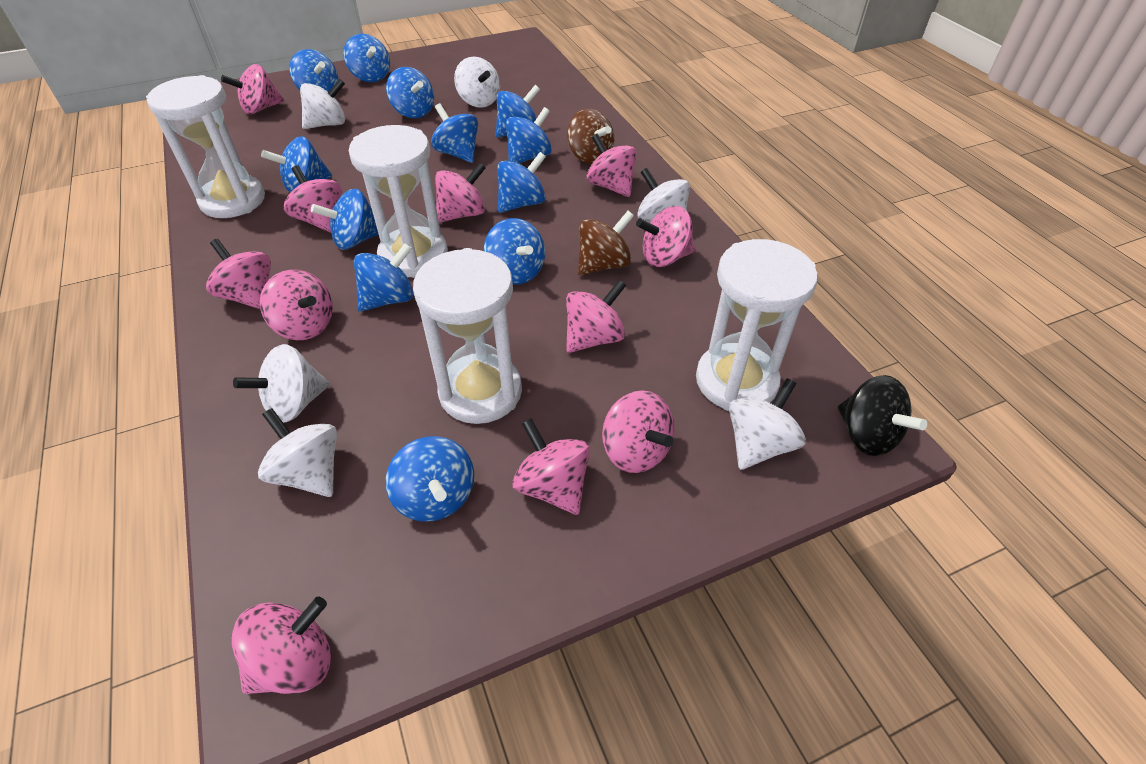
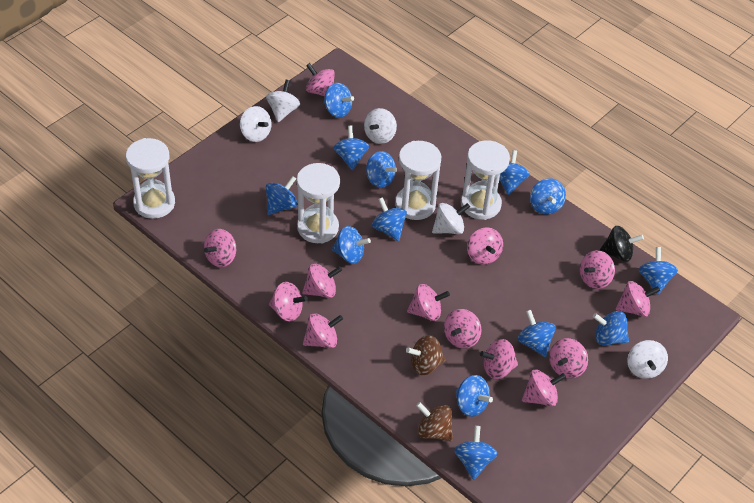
blue spinning top: [261,136,332,192] [289,49,338,92] [311,189,379,250] [343,34,390,82] [354,243,414,312] [385,436,474,522] [386,67,434,118] [431,103,478,163] [484,218,545,285] [496,85,540,137] [497,152,546,213] [506,107,552,163] = 12 -> [266,176,297,215] [324,83,354,118] [332,226,371,264] [333,126,369,170] [366,151,397,188] [372,197,407,241] [454,426,497,480] [455,375,493,417] [499,150,530,195] [518,310,556,357] [530,178,566,214] [593,311,629,346] [638,247,678,295] = 13
pink spinning top: [206,239,271,309] [221,64,284,114] [232,597,331,694] [260,270,333,340] [284,165,342,233] [435,163,486,223] [513,418,590,515] [566,280,626,353] [587,134,637,197] [602,390,674,473] [636,206,695,267] = 11 -> [204,229,236,267] [269,282,308,321] [302,263,342,298] [303,313,343,348] [306,63,335,96] [407,284,450,321] [444,309,482,349] [467,227,503,265] [480,339,518,379] [522,370,566,406] [549,338,588,379] [580,250,615,289] [616,281,660,317] = 13
white spinning top: [233,344,330,423] [258,408,337,497] [300,79,345,129] [454,56,500,108] [637,168,690,223] [729,378,806,470] = 6 -> [240,106,272,142] [266,80,300,122] [364,108,397,144] [432,203,470,234] [627,340,668,379] = 5

